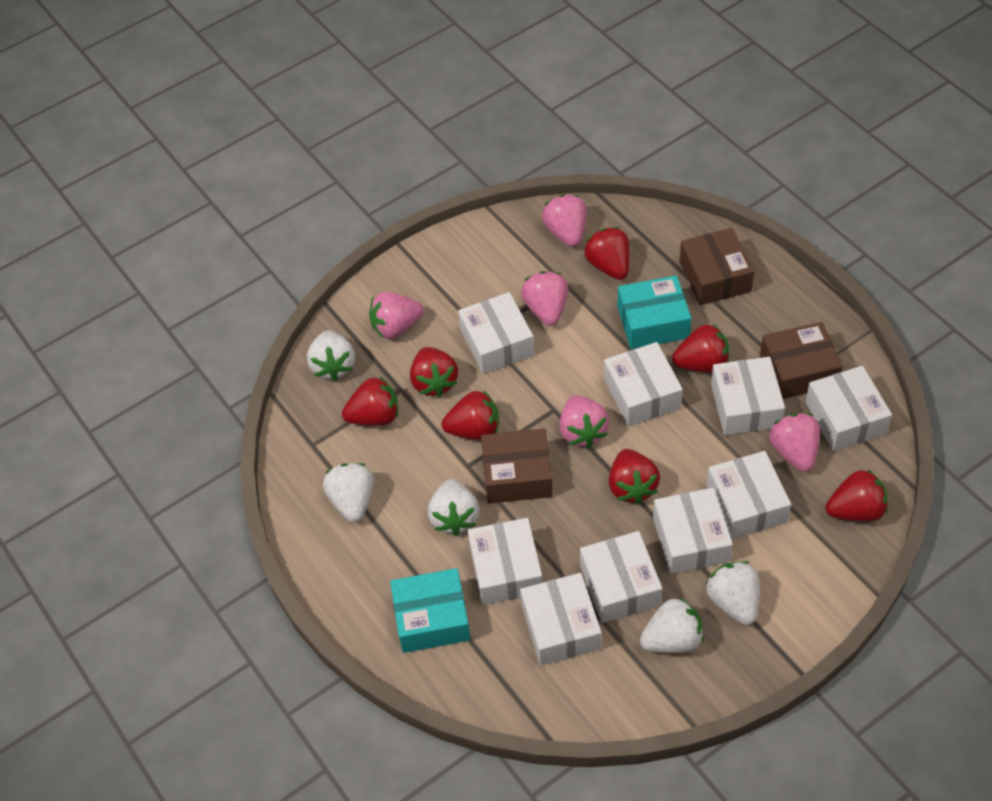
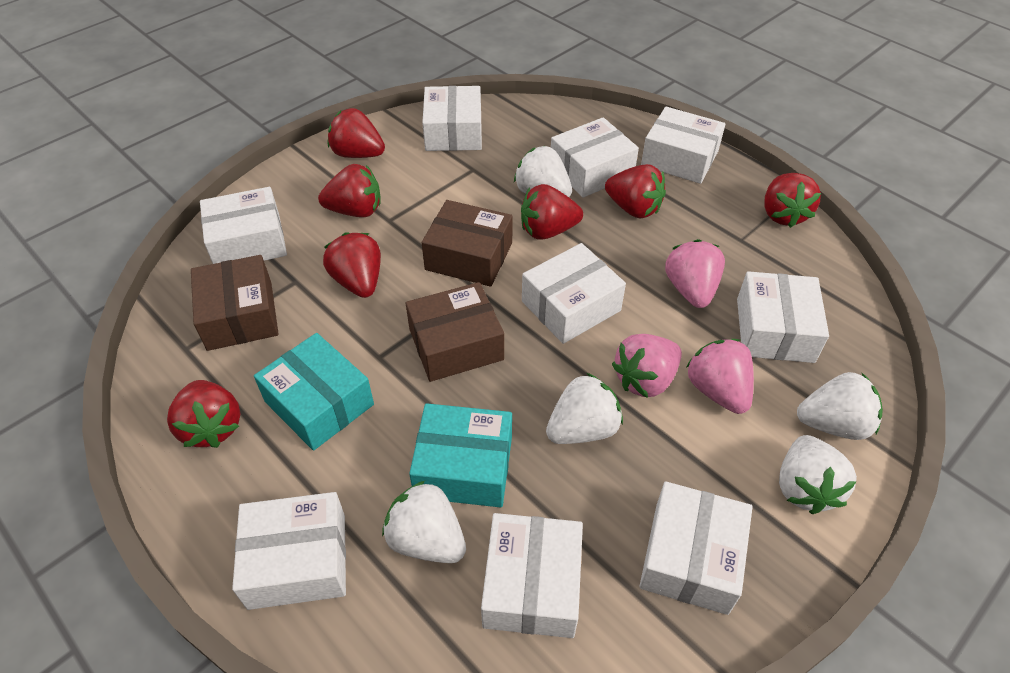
pink strawberry: [369,292,424,339] [521,271,568,326] [542,194,587,247] [560,395,609,448] [769,413,820,472] = 5 -> [612,334,682,398] [665,239,725,308] [686,339,754,414] = 3

